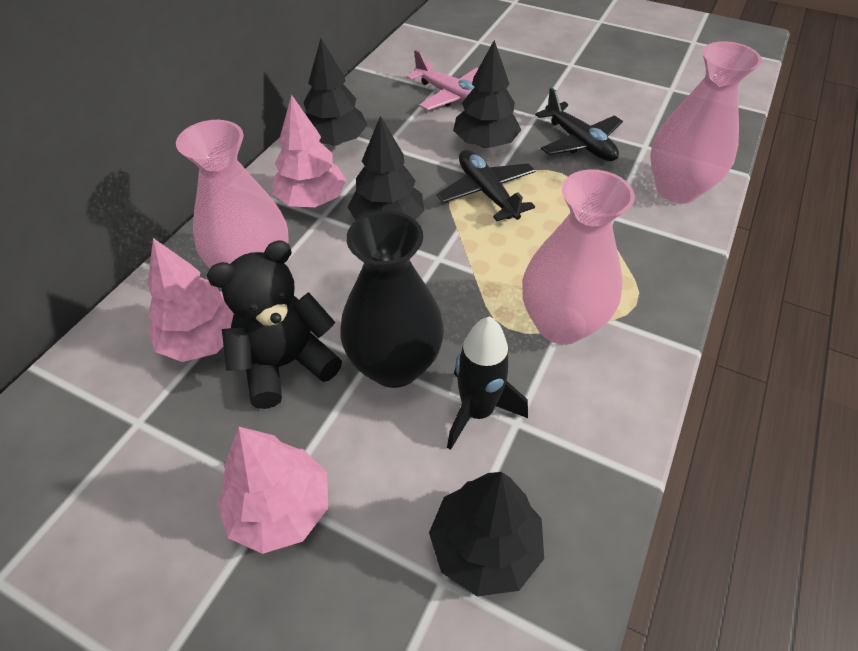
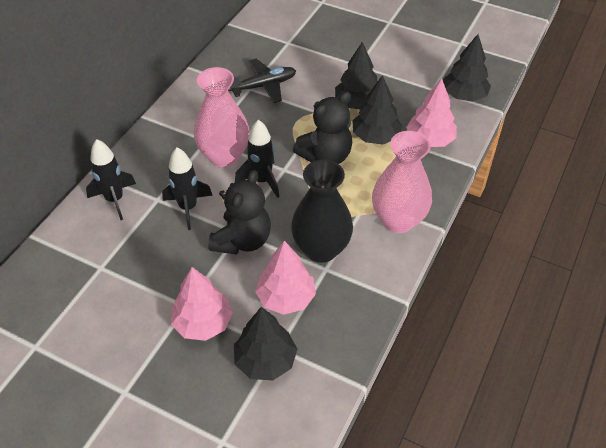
black plane: [437,150,535,221] [535,87,623,161] = 2 -> [228,58,296,103] = 1
black rocket: [447,316,528,450] = 1 -> [86,139,136,220] [162,147,213,230] [235,120,279,198] = 3
black teddy bear: [207,240,342,409] = 1 -> [208,170,271,255] [293,92,352,164] = 2
pink plane: [406,50,479,110] = 1 -> none = 0
pink vase: [176,120,289,269] [522,169,635,345] [650,41,762,203] = 3 -> [194,67,250,167] [372,131,432,233] = 2

